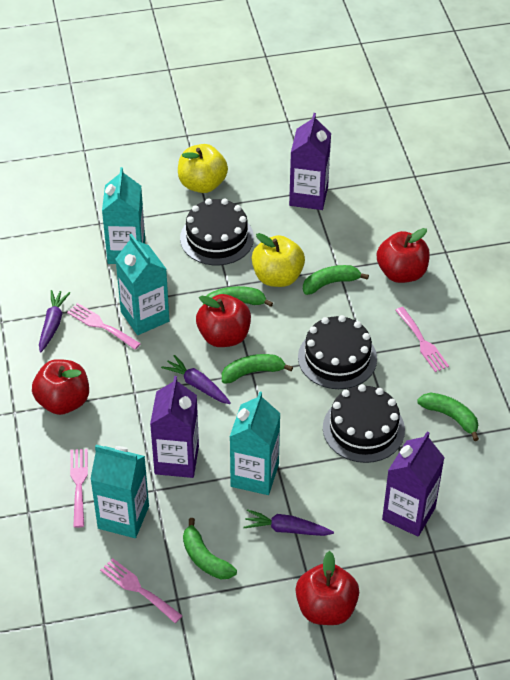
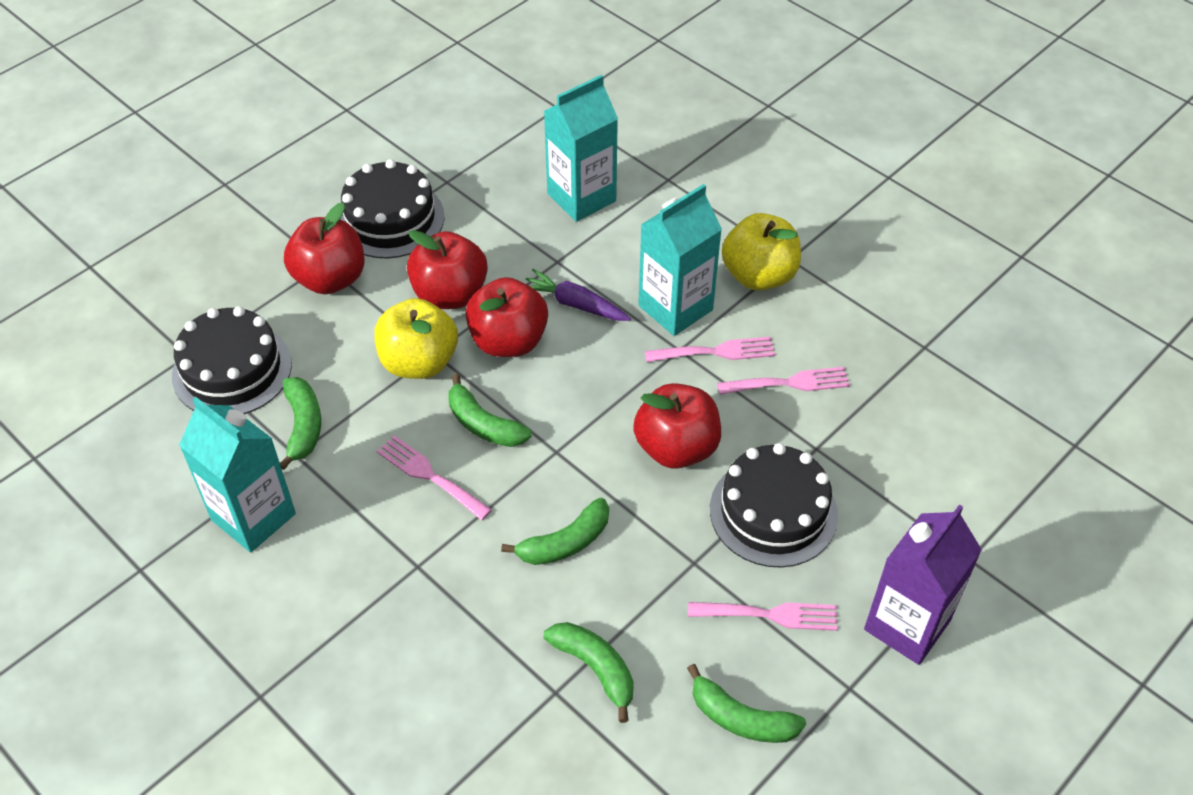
purple carrot: [39,290,70,352] [161,355,231,404] [244,509,334,536] = 3 -> [526,269,631,321] = 1
purple carton: [150,376,199,478] [289,113,331,210] [382,432,445,537] = 3 -> [864,504,982,665] = 1
turquoise carton: [90,445,149,538] [102,167,145,264] [115,234,169,335] [230,391,281,495] = 4 -> [179,397,296,552] [544,75,618,222] [638,184,722,336] = 3

